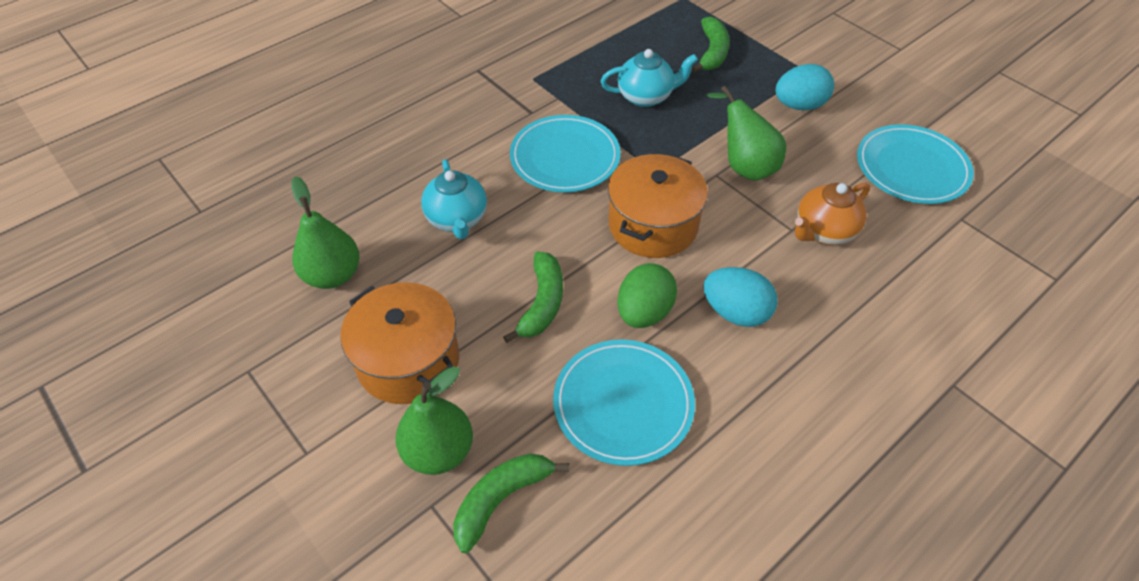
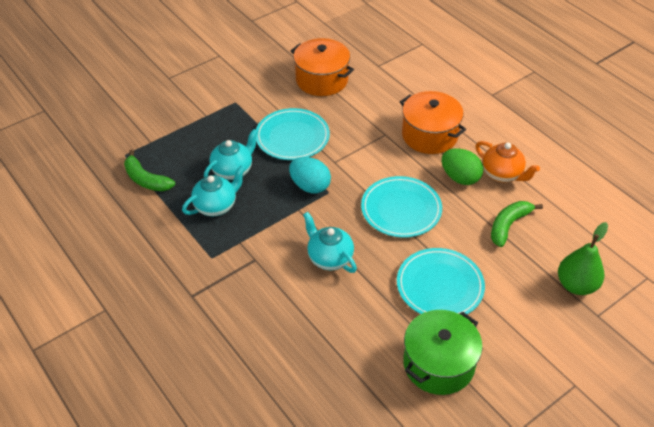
green banana: [453,453,570,553] [503,251,563,343] [692,17,730,73] = 3 -> [124,150,175,191] [491,201,543,247] = 2
green pear: [292,176,360,289] [396,366,473,475] [706,85,786,181] = 3 -> [558,222,608,295] = 1
green pot: none = 0 -> [403,310,482,395] = 1
turquoise egg: [703,267,777,327] [776,64,834,110] = 2 -> [289,157,331,193] = 1
turquoise teapot: [421,159,487,239] [601,49,698,107] = 2 -> [182,165,245,216] [204,129,258,180] [303,212,357,273] = 3

